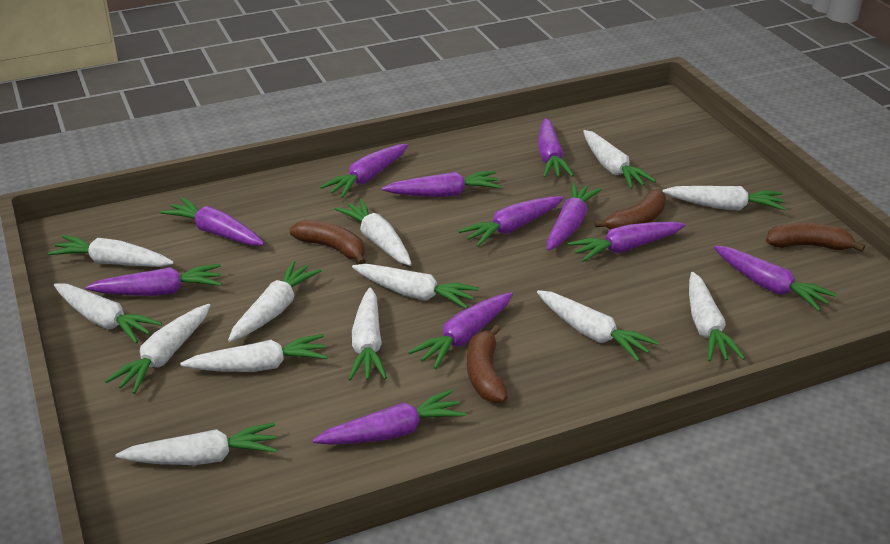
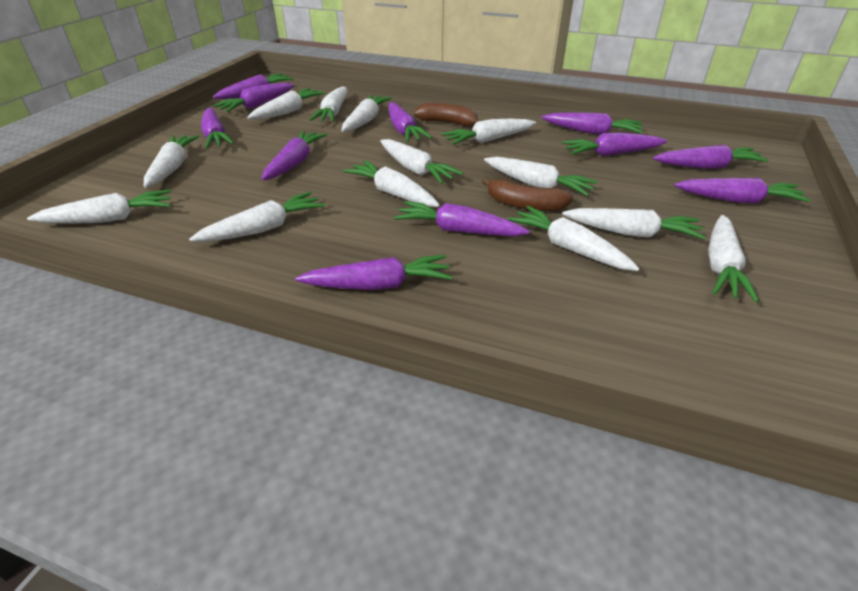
brown banana: [290,220,366,264] [467,325,508,403] [594,189,666,229] [766,223,865,252] = 4 -> [414,103,481,126] [482,177,573,211] = 2

